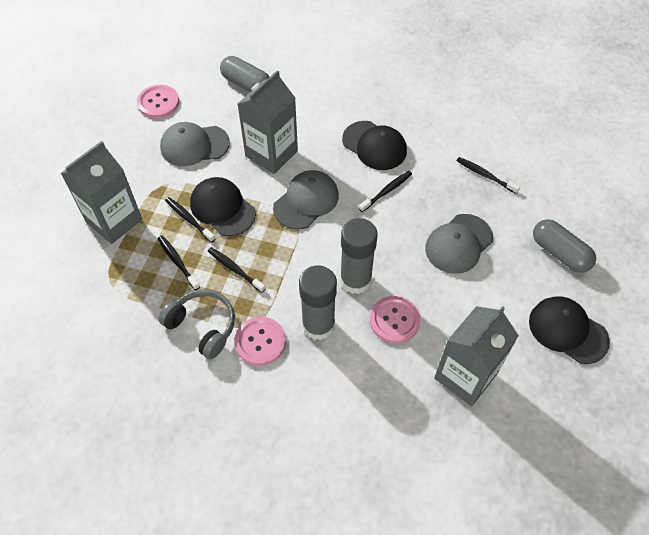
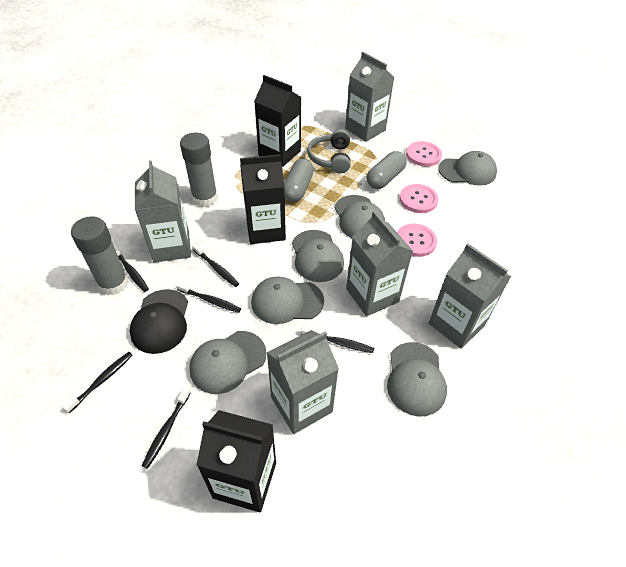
black cap: [190,177,256,236] [342,121,407,170] [529,296,610,364] = 3 -> [130,289,188,354] = 1
black carton: none = 0 -> [196,410,276,512] [240,154,286,244] [254,75,301,166] = 3
black toothbrush: [158,236,200,290] [165,197,215,243] [208,247,266,293] [359,171,412,212] [457,157,520,194] = 5 -> [62,352,133,413] [114,245,149,292] [142,387,191,469] [176,282,241,313] [192,243,239,287] [301,326,374,353] = 6
grey cap: [160,122,230,166] [273,170,339,229] [425,214,493,274] = 3 -> [189,331,267,394] [251,276,324,324] [292,230,344,282] [334,195,385,238] [387,342,447,417] [438,151,497,186] = 6
grey carton: [61,141,142,244] [238,70,298,174] [434,306,519,406] = 3 -> [135,160,191,263] [266,330,339,434] [345,52,394,142] [346,211,413,316] [429,244,511,349] = 5

